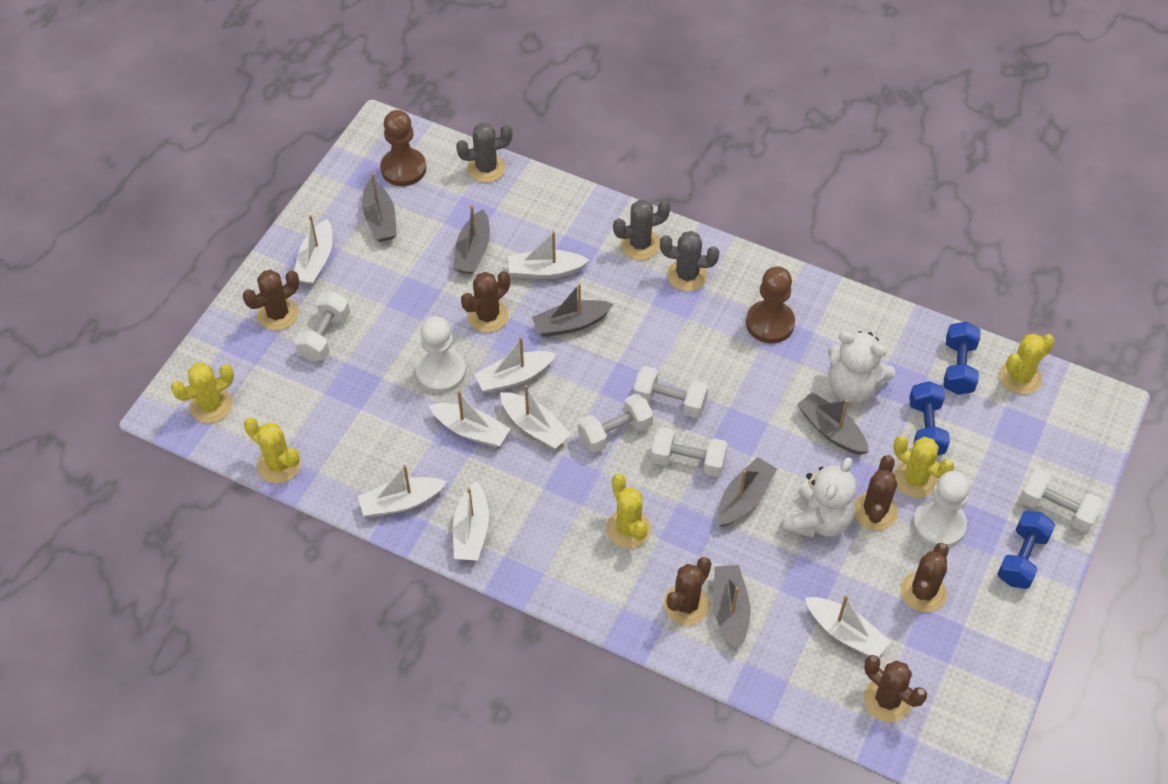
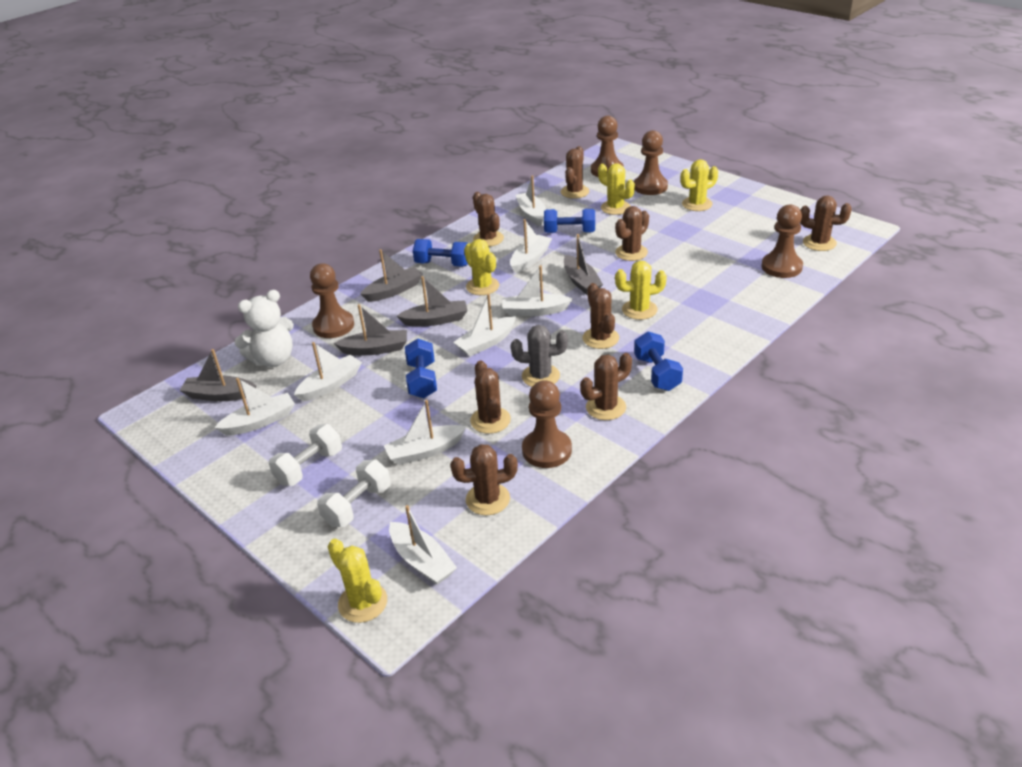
blue dumbbell: [909,381,950,456] [943,322,981,395] [998,511,1055,589] = 3 -> [405,338,437,398] [413,239,468,267] [544,209,595,233] [634,331,683,391] = 4
brown cactus: [243,270,299,330] [461,271,510,333] [664,557,712,625] [854,455,898,531] [864,655,927,722] [901,543,949,612] = 6 -> [450,444,518,515] [470,360,511,434] [473,192,504,247] [560,146,589,199] [580,353,632,420] [583,283,619,349] [615,206,649,261] [800,196,852,251] = 8
brown pawn: [380,110,426,186] [746,266,795,343] = 2 -> [310,263,354,338] [522,380,572,468] [591,116,624,177] [634,130,668,195] [761,204,803,278] = 5
grey boat: [362,173,397,242] [453,205,490,274] [532,283,614,337] [713,565,750,650] [717,457,777,527] [797,392,869,455] = 6 -> [179,349,256,401] [334,304,407,355] [360,249,423,302] [397,276,468,327] [564,234,603,295] = 5
grey cactus: [456,123,513,183] [613,200,670,260] [660,231,720,291] = 3 -> [511,325,568,387] = 1
white dumbbell: [294,292,350,361] [578,393,653,453] [633,366,709,418] [651,427,728,477] [1020,469,1103,532] = 5 -> [269,424,342,486] [317,460,391,527] = 2
white pawn: [416,316,466,393] [913,471,970,548] = 2 -> none = 0
white teddy bear: [783,457,856,538] [828,331,896,403] = 2 -> [234,290,294,367] = 1

